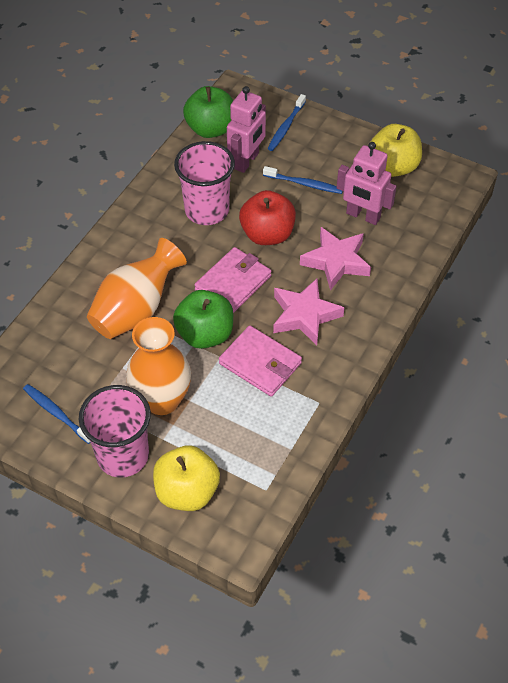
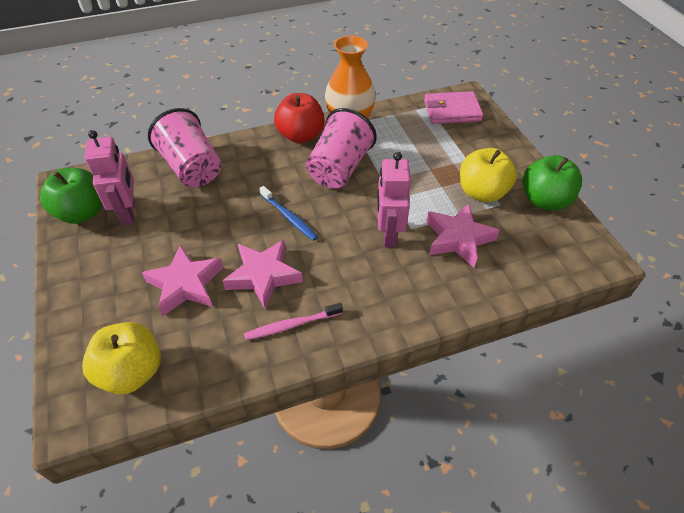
blue toothbrush: [23,384,91,444] [263,166,343,194] [267,94,306,151] = 3 -> [259,186,318,241] = 1
orange vase: [87,238,187,339] [126,317,191,415] = 2 -> [325,35,376,119] = 1
pink star: [273,279,345,346] [300,227,371,291] = 2 -> [142,245,223,317] [222,240,303,309] [426,203,500,267] = 3
pink toothbrush: none = 0 -> [244,303,343,340] = 1
pink wallet: [194,247,271,313] [219,325,302,397] = 2 -> [424,91,483,124] = 1

